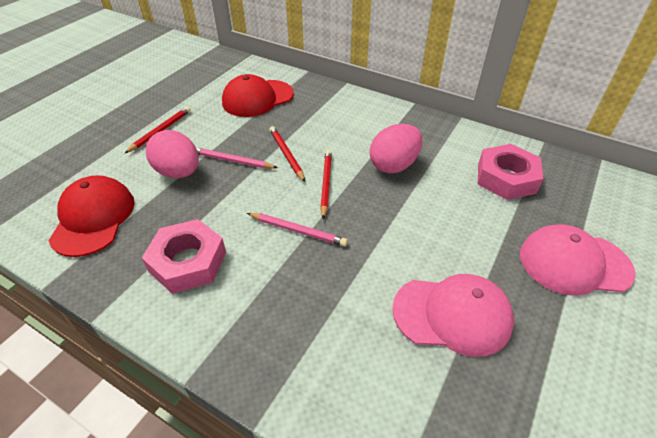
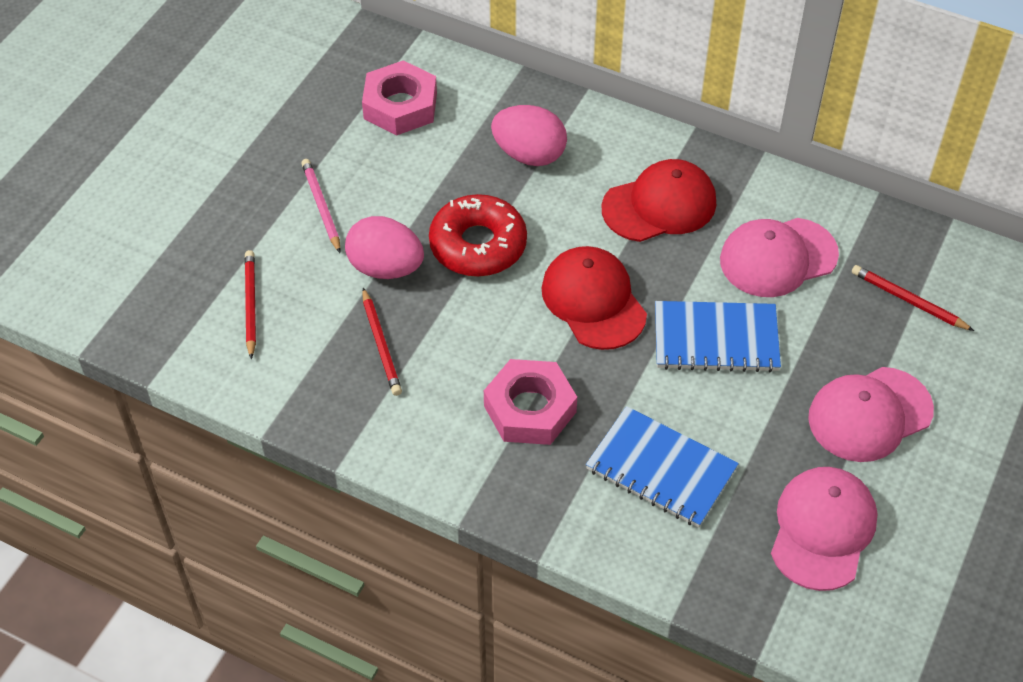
blue notebook: none = 0 -> [586,406,739,528] [655,301,781,372] = 2
pink cap: [392,274,514,357] [520,224,635,296] = 2 -> [720,218,839,297] [771,467,878,591] [808,367,934,462] = 3
pink pencil: [196,147,278,169] [247,213,348,246] = 2 -> [301,159,341,253] = 1
red donut: none = 0 -> [429,194,527,277] = 1

